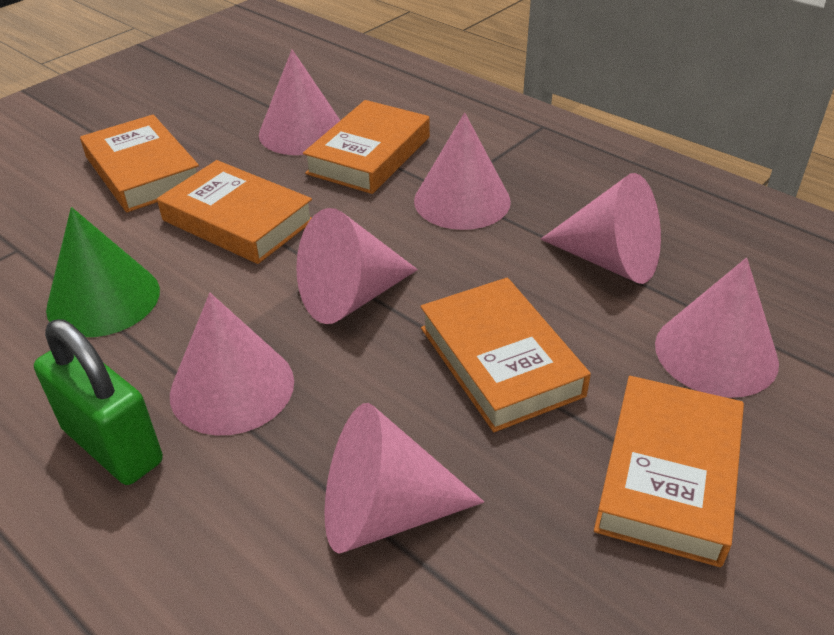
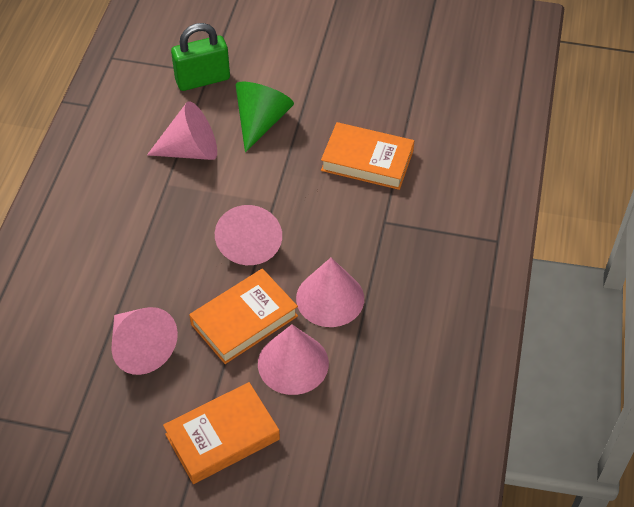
orange book: [80,115,199,212] [157,160,312,264] [303,100,430,194] [420,278,591,432] [594,376,744,567] = 5 -> [163,382,280,484] [189,269,298,364] [321,122,414,190] = 3
pink cone: [170,293,294,435] [259,49,340,155] [296,208,418,324] [324,403,484,554] [414,113,511,230] [541,173,661,284] [655,258,779,398] = 7 -> [111,307,178,375] [147,101,217,160] [215,205,282,265] [258,325,329,395] [296,258,364,327] = 5

